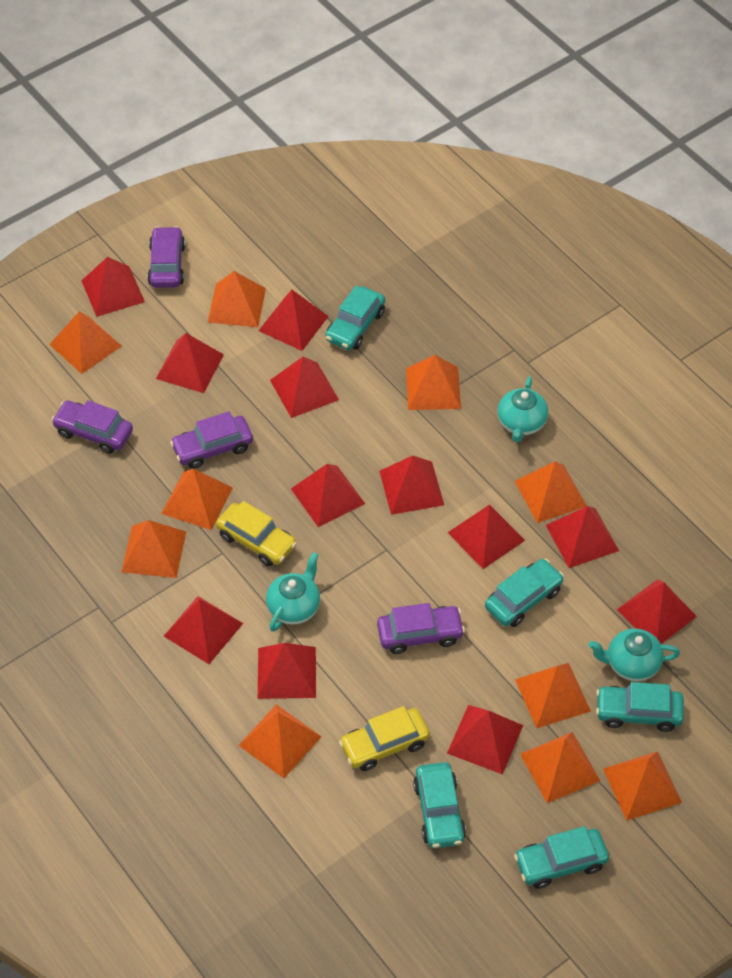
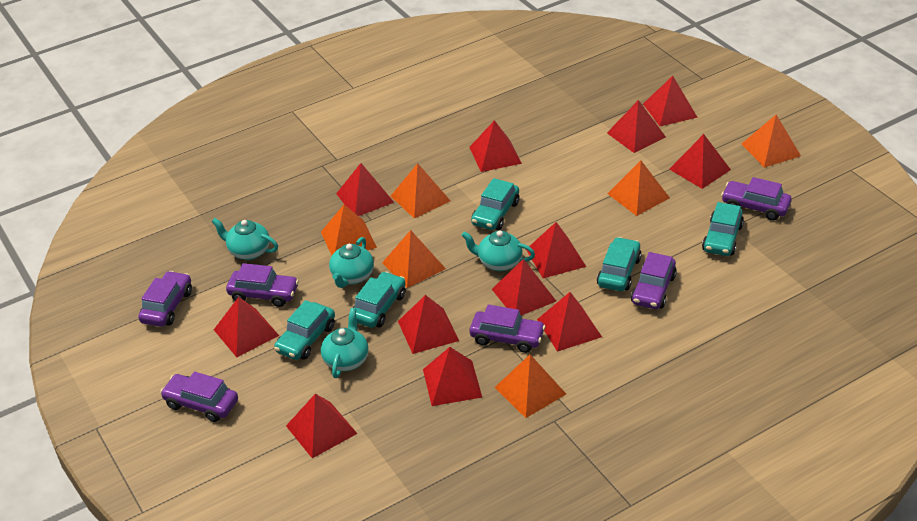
orange pyramid: [49,311,122,374] [121,520,186,578] [161,469,233,530] [208,271,266,327] [238,704,322,778] [406,355,461,410] [515,461,587,523] [515,663,591,728] [520,732,600,803] [603,751,682,821] = 10 -> [321,204,377,256] [382,230,446,288] [391,163,450,218] [495,355,566,418] [608,160,670,216] [742,115,801,168] = 6
purple car: [51,400,133,454] [147,226,185,288] [170,411,253,469] [377,603,465,654] = 4 -> [138,271,192,327] [160,371,238,422] [226,263,299,307] [470,305,546,353] [631,252,677,309] [721,177,792,220] = 6
turquoise teapot: [266,552,320,632] [497,377,548,442] [588,628,680,681] = 3 -> [211,218,278,260] [321,308,369,378] [329,237,374,288] [461,230,535,271] = 4
yellow car: [216,501,297,566] [339,706,430,771] = 2 -> none = 0

